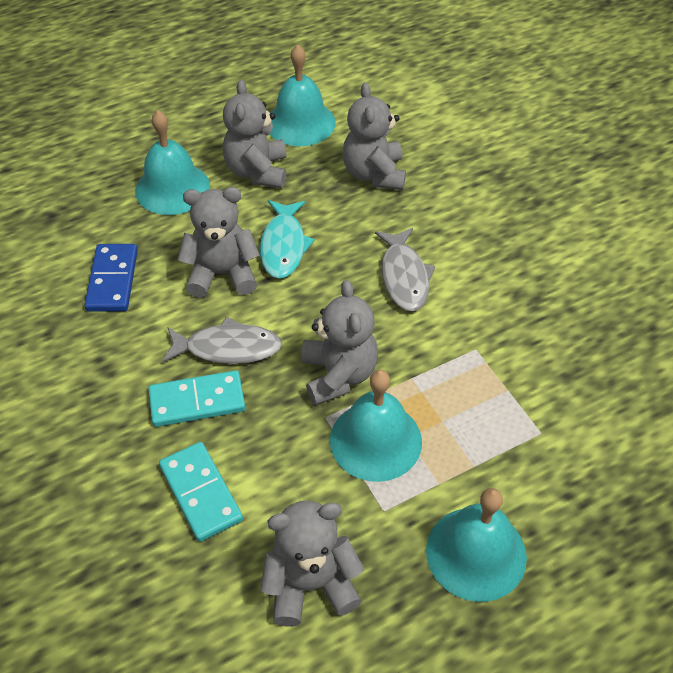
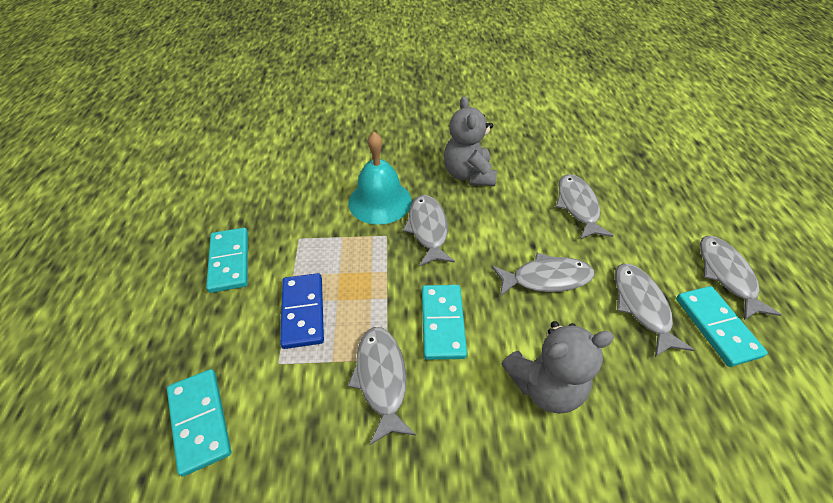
grey fish: [162,317,282,364] [375,228,435,311] = 2 -> [348,327,416,445] [402,195,455,266] [492,253,595,297] [556,174,614,239] [615,263,694,357] [700,236,782,320] = 6
grey teddy bear: [178,187,260,298] [223,80,287,188] [261,501,364,627] [301,280,378,406] [343,83,406,190] = 5 -> [444,96,497,186] [501,321,614,414] = 2
turquoise bell: [135,110,210,215] [270,44,336,146] [330,370,422,482] [426,488,527,602] = 4 -> [348,132,412,225] = 1
turquoise domino: [148,370,245,427] [159,442,243,542] = 2 -> [167,369,231,476] [206,228,248,293] [422,285,467,360] [676,286,768,367] = 4
turquoise fish: [260,200,315,279] = 1 -> none = 0

